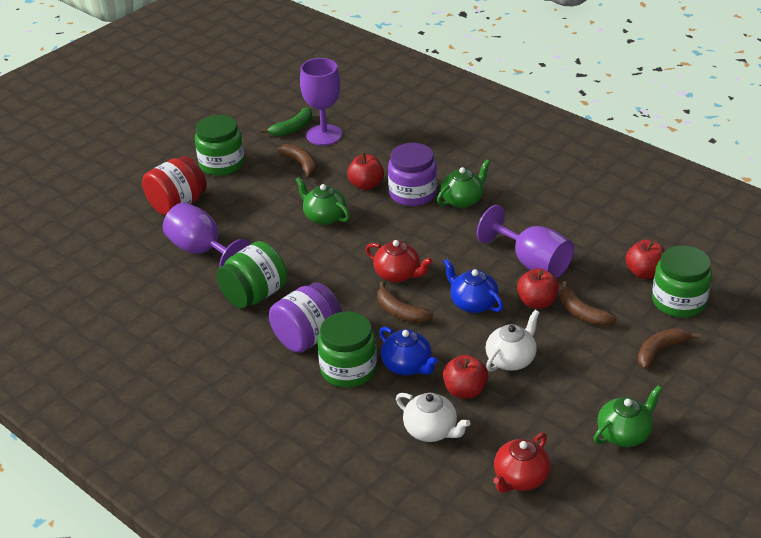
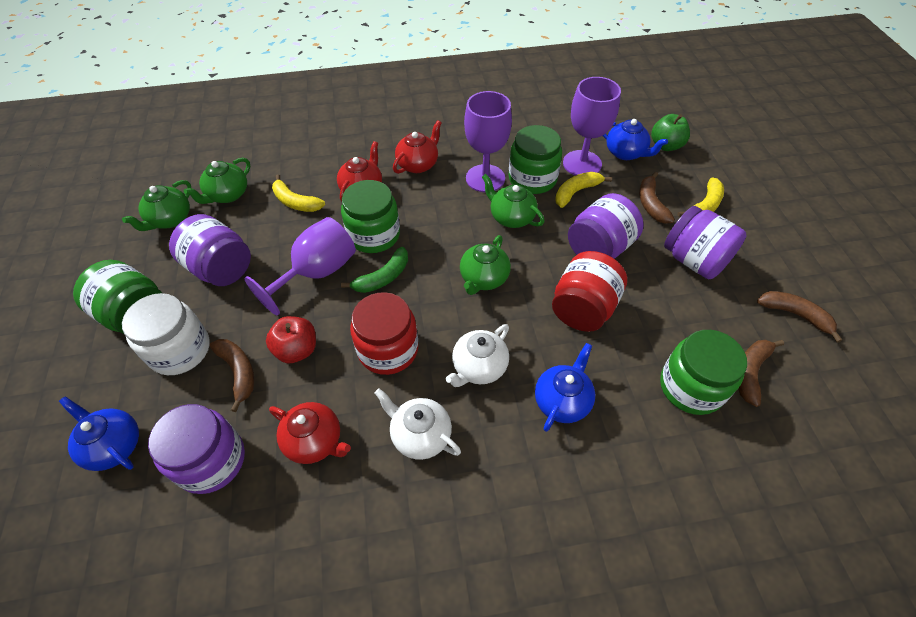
blue teapot: [379,327,438,375] [443,258,503,313] = 2 -> [59,396,139,471] [535,343,595,432] [603,119,668,160] = 3
green apple: none = 0 -> [651,114,690,151] = 1
green teapot: [295,177,350,225] [437,160,491,208] [594,386,662,447] = 3 -> [122,180,191,231] [184,158,250,204] [460,235,511,295] [482,174,545,228] = 4
purple jar: [269,282,342,353] [388,143,437,206] = 2 -> [148,404,245,494] [169,214,251,286] [568,193,644,259] [664,206,746,279] = 4
red apple: [347,152,384,190] [443,355,488,399] [517,268,559,309] [626,240,665,279] = 4 -> [266,316,316,364] = 1
red jar: [142,156,207,216] = 1 -> [350,292,419,375] [552,251,627,332] = 2
red teapot: [366,240,433,283] [493,432,551,493] = 2 -> [269,402,351,464] [337,141,382,202] [393,120,442,174] = 3
white jar: none = 0 -> [122,293,210,375] = 1
yellow banana: none = 0 -> [272,174,325,212] [555,172,612,208] [677,177,724,217] = 3

